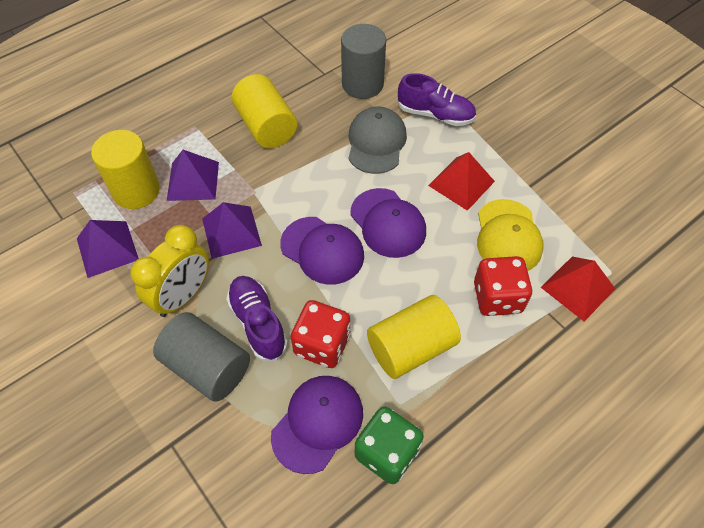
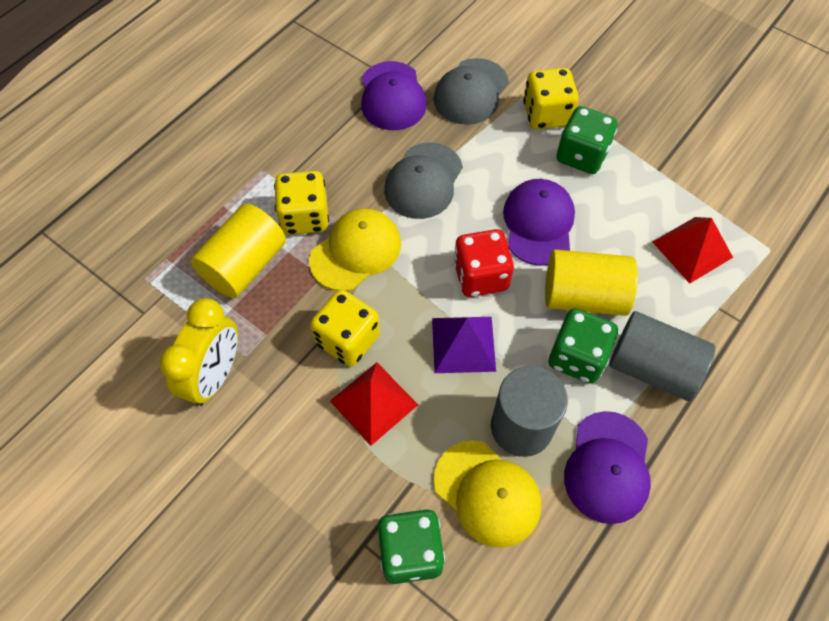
green dice: [355,406,424,484] = 1 -> [378,509,445,584] [549,308,618,383] [557,106,617,174] = 3
grey cap: [348,107,407,174] = 1 -> [384,142,463,219] [433,58,509,125] = 2
purple pyramid: [77,220,139,278] [167,150,219,201] [202,202,262,259] = 3 -> [432,317,496,373] = 1
purple shoe: [226,276,288,361] [397,73,476,126] = 2 -> none = 0
red dice: [291,300,351,368] [474,256,533,316] = 2 -> [454,229,514,297] = 1
yellow cap: [477,199,544,271] = 1 -> [309,208,401,291] [434,440,541,548] = 2
yellow cylinder: [91,130,160,209] [232,74,297,148] [367,295,461,379] = 3 -> [191,203,286,298] [545,249,638,316] = 2
yellow dice: none = 0 -> [274,171,329,235] [310,290,380,366] [523,68,579,129] = 3

